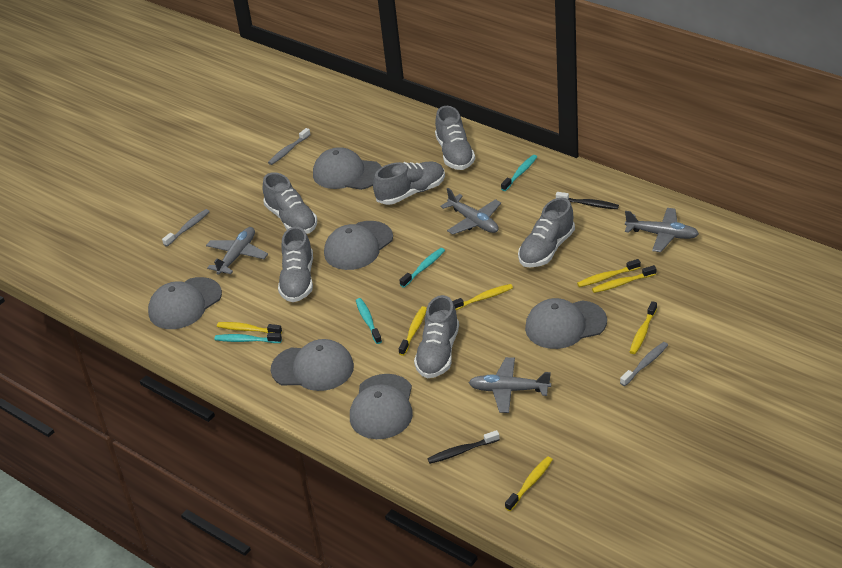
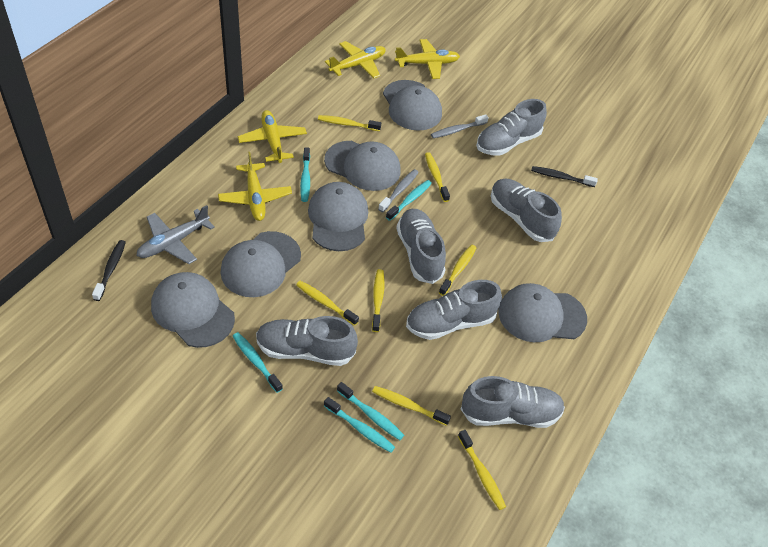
grey plane: [206,227,268,275] [440,188,501,235] [468,357,551,413] [625,208,699,252] = 4 -> [136,205,215,264] = 1
grey toothbrush: [162,209,210,247] [268,128,311,165] [620,342,668,386] = 3 -> [378,169,419,212] [431,114,489,138] = 2
turquoise toothbrush: [214,333,282,343] [356,298,382,344] [399,248,445,288] [501,155,537,191] = 4 -> [233,332,283,393] [300,147,310,202] [324,397,395,453] [337,382,404,440] [386,180,432,221] = 5
yellow plane: none = 0 -> [218,152,292,221] [238,110,307,163] [325,41,386,78] [395,39,460,79] = 4

